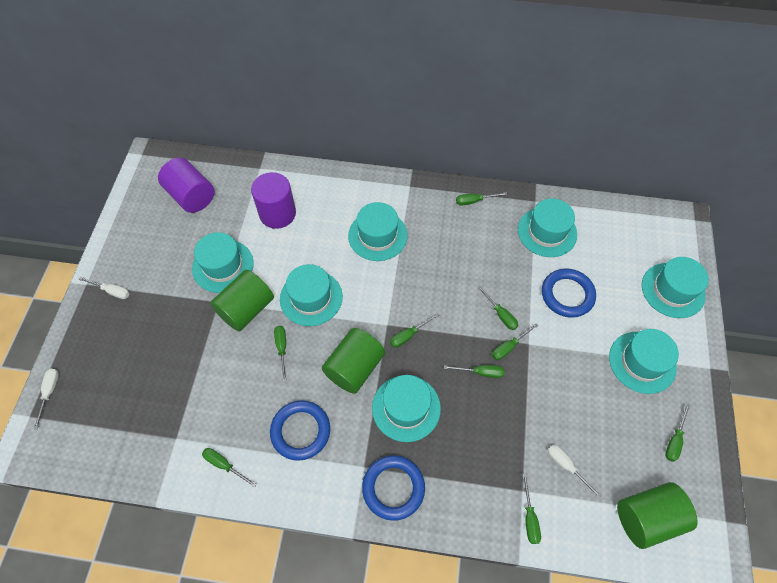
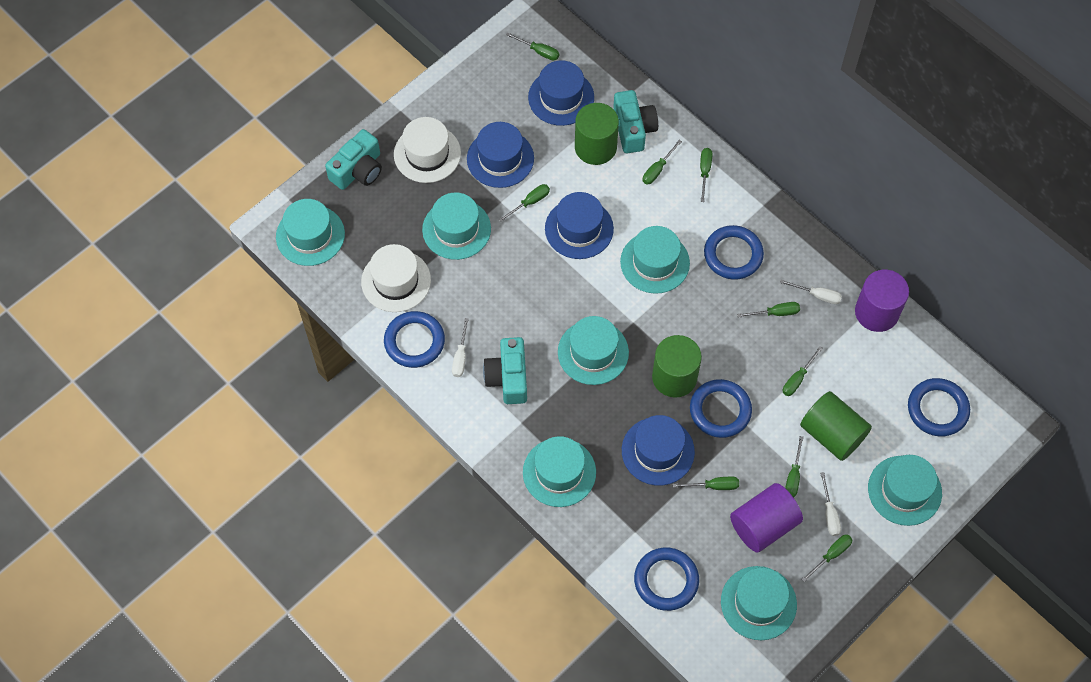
blue hat: none = 0 -> [467,122,534,188] [528,60,594,126] [545,192,614,259] [622,415,695,486] = 4
blue ring: [270,400,330,461] [362,455,425,521] [542,268,596,318] = 3 -> [384,311,445,368] [634,548,699,611] [690,379,752,438] [704,225,764,280] [908,378,970,436] = 5
turquoise camera: none = 0 -> [325,129,382,190] [483,337,527,404] [613,90,658,153] = 3
white hat: none = 0 -> [361,244,431,312] [394,117,461,183] = 2

